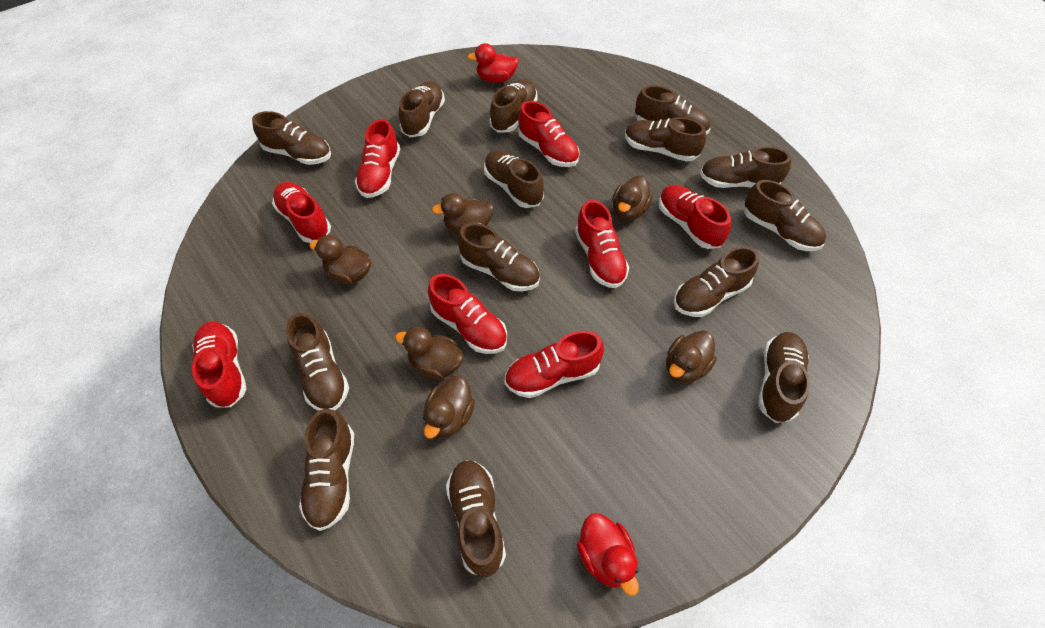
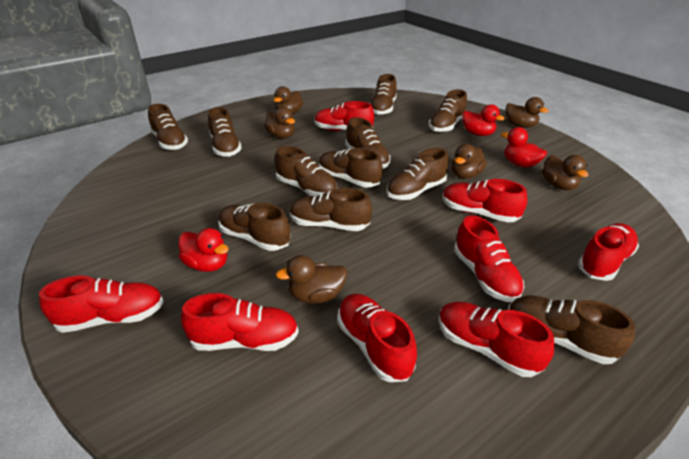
brown shoe: [252,111,331,165] [286,313,349,411] [299,409,354,531] [399,81,445,137] [446,460,506,577] [458,223,540,291] [484,150,544,208] [489,79,538,133] [625,117,706,162] [635,85,710,135] [674,246,759,317] [700,147,791,188] [744,180,826,251] [758,332,810,423] = 14 -> [148,104,188,150] [208,107,242,157] [218,203,290,251] [275,146,337,196] [290,188,372,231] [319,148,383,187] [345,117,391,169] [371,74,397,115] [387,148,449,200] [429,90,467,133] [508,296,635,364] = 11
red duck: [468,43,519,83] [577,513,639,596] = 2 -> [179,228,229,272] [462,104,505,136] [501,127,547,167] = 3

